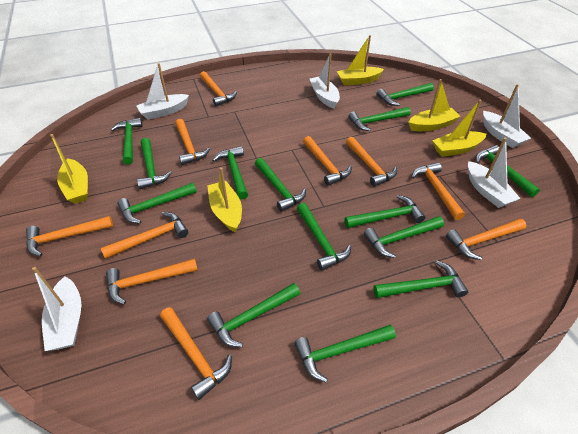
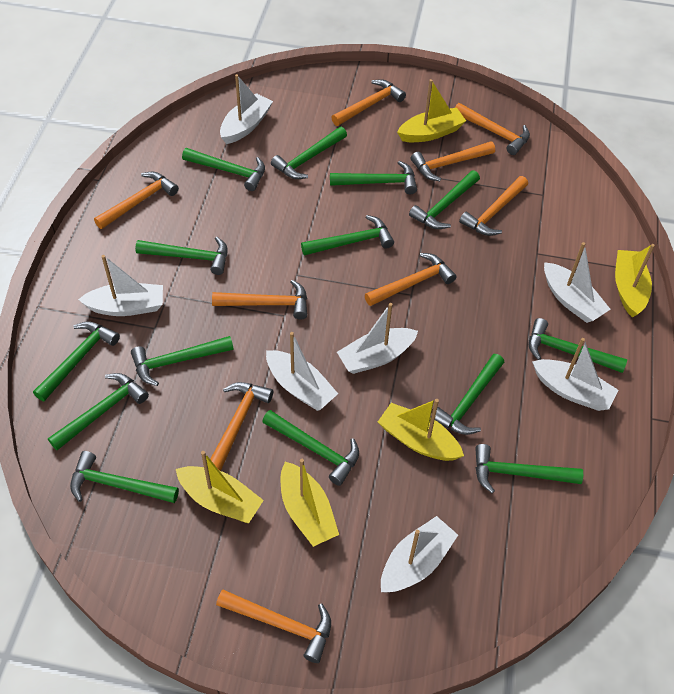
orange hammer: [26,216,113,256] [101,212,188,259] [106,258,198,304] [160,307,232,400] [175,119,210,165] [200,71,237,106] [303,136,352,186] [346,137,397,187] [412,162,465,220] [446,219,526,260] = 10 -> [94,172,179,229] [210,382,273,471] [212,280,307,320] [216,589,331,663] [331,79,406,126] [365,253,457,306] [411,141,495,181] [455,103,530,155] [459,176,528,236] = 9
white boat: [32,267,81,351] [137,63,189,119] [310,54,340,109] [468,137,521,208] [483,84,531,148] = 5 -> [78,255,163,316] [220,74,273,144] [266,332,338,411] [337,303,418,374] [381,516,458,592] [532,338,618,411] [544,242,610,323] = 7

